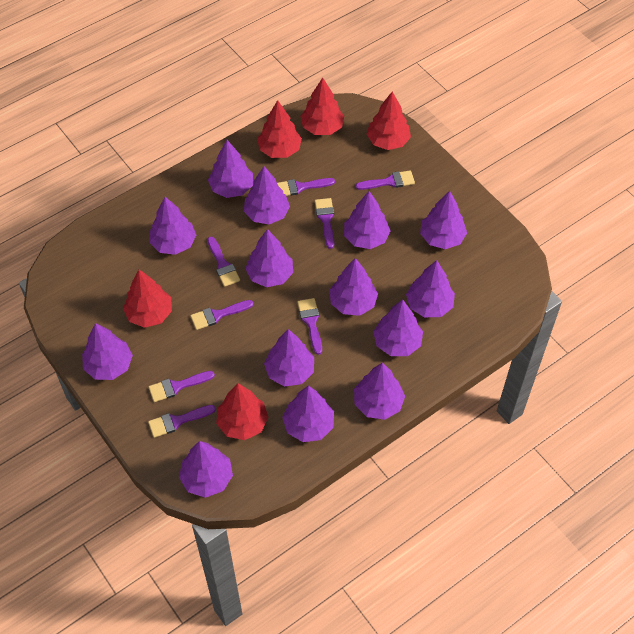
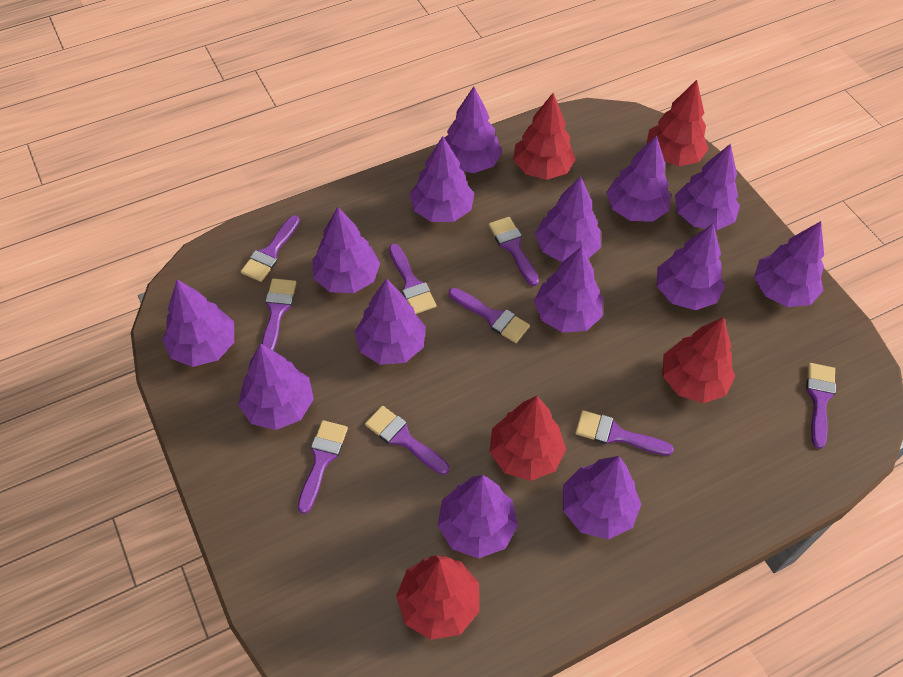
purple brush: [148,405,216,438] [149,371,215,402] [190,300,253,330] [207,237,240,287] [277,178,335,196] [297,298,322,355] [315,198,334,249] [355,170,415,190] = 8 -> [241,215,300,282] [262,278,296,351] [298,420,348,514] [365,406,449,475] [389,244,437,314] [449,288,530,343] [488,217,539,286] [575,410,674,456] [806,363,836,449] = 9

